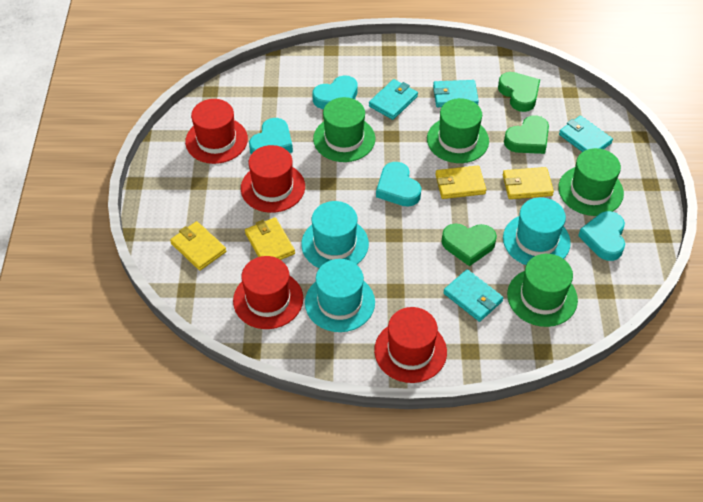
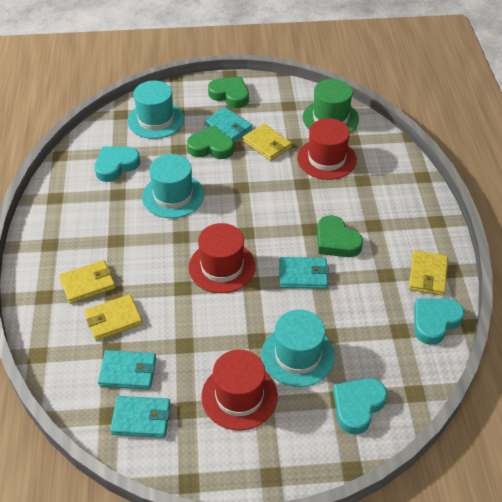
green hat: [313,97,375,162] [427,98,489,163] [507,254,578,327] [558,148,624,216] = 4 -> [303,79,359,133] = 1
red hat: [185,99,248,164] [233,256,303,329] [241,145,305,213] [374,307,447,383] = 4 -> [189,223,256,293] [201,350,278,431] [297,118,357,180] = 3
turquoise heart: [249,118,293,154] [312,76,358,109] [376,162,421,207] [578,211,625,261] = 4 -> [95,146,140,182] [333,378,387,434] [414,298,464,345] = 3

